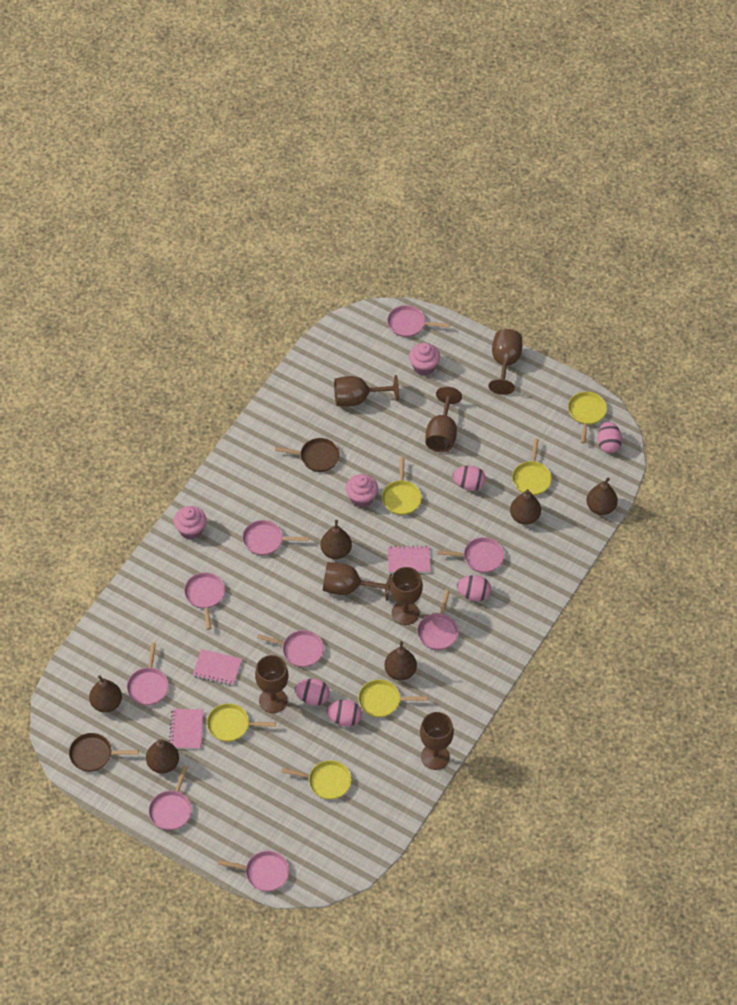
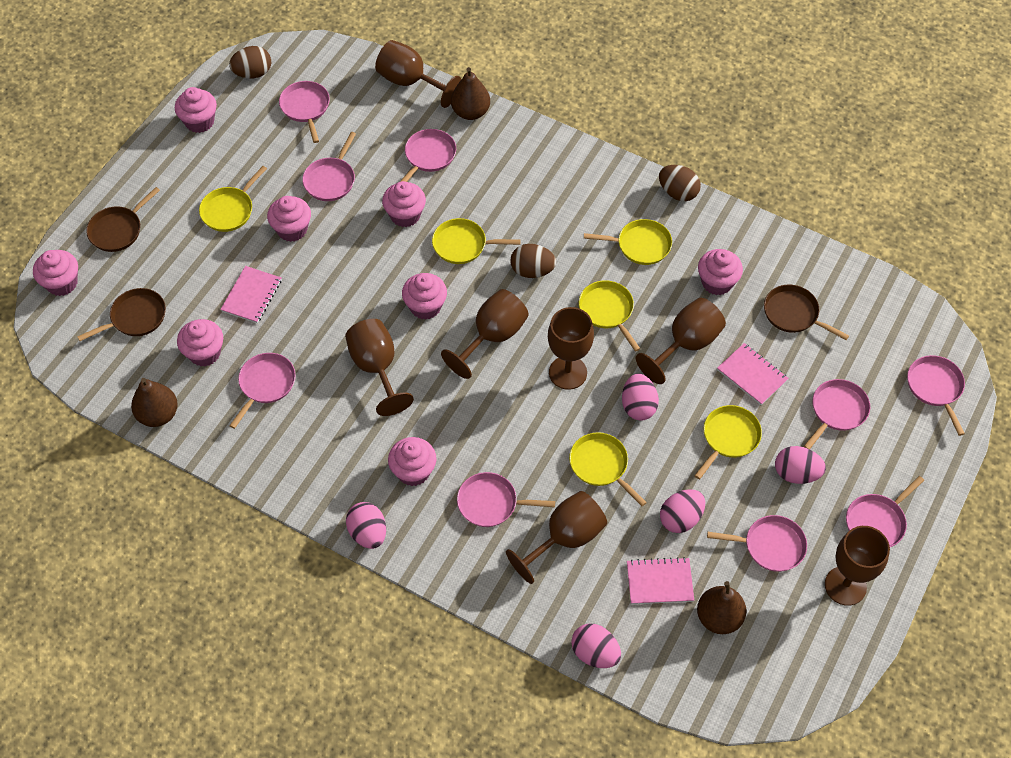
brown egg: none = 0 -> [229,46,271,78] [511,244,556,278] [659,165,701,201] = 3
brown pan: [69,733,139,772] [275,438,340,472] = 2 -> [77,288,166,341] [86,187,160,252] [764,285,849,340] = 3
brown pear: [89,675,122,713] [146,739,179,774] [320,520,352,559] [384,641,417,681] [510,489,541,525] [586,478,618,515] = 6 -> [131,378,178,427] [451,67,490,120] [697,581,747,634] = 3
pink cupcake: [174,506,206,540] [346,474,378,508] [409,343,440,376] = 3 -> [33,250,78,296] [175,87,217,133] [177,319,223,366] [267,196,311,242] [382,181,426,227] [388,437,436,486] [402,273,447,320] [698,249,743,295] = 8

